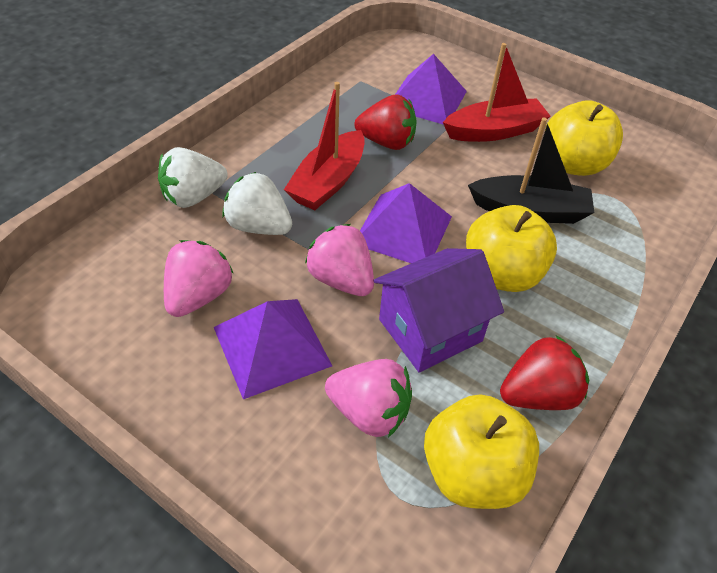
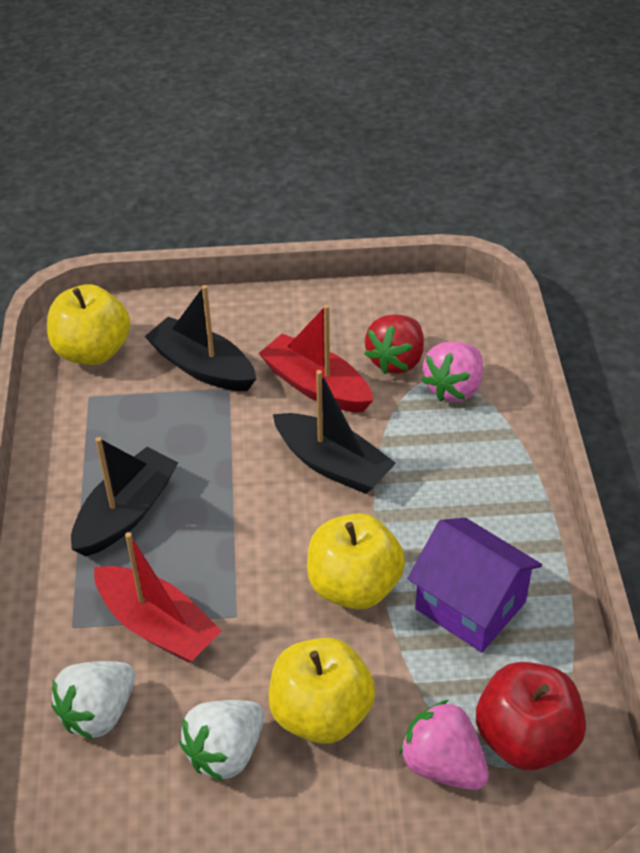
black boat: [468,118,594,224] = 1 -> [71,437,178,557] [145,285,256,391] [273,370,396,494] = 3
pink strawberry: [164,240,234,317] [305,224,374,296] [325,359,412,437] = 3 -> [399,700,489,790] [421,342,483,402] = 2
purple pyramid: [214,299,332,399] [360,183,452,263] [395,54,467,125] = 3 -> none = 0
red apple: none = 0 -> [476,662,586,770] = 1
red strawberry: [354,94,417,150] [500,335,589,410] = 2 -> [365,315,424,374] = 1

